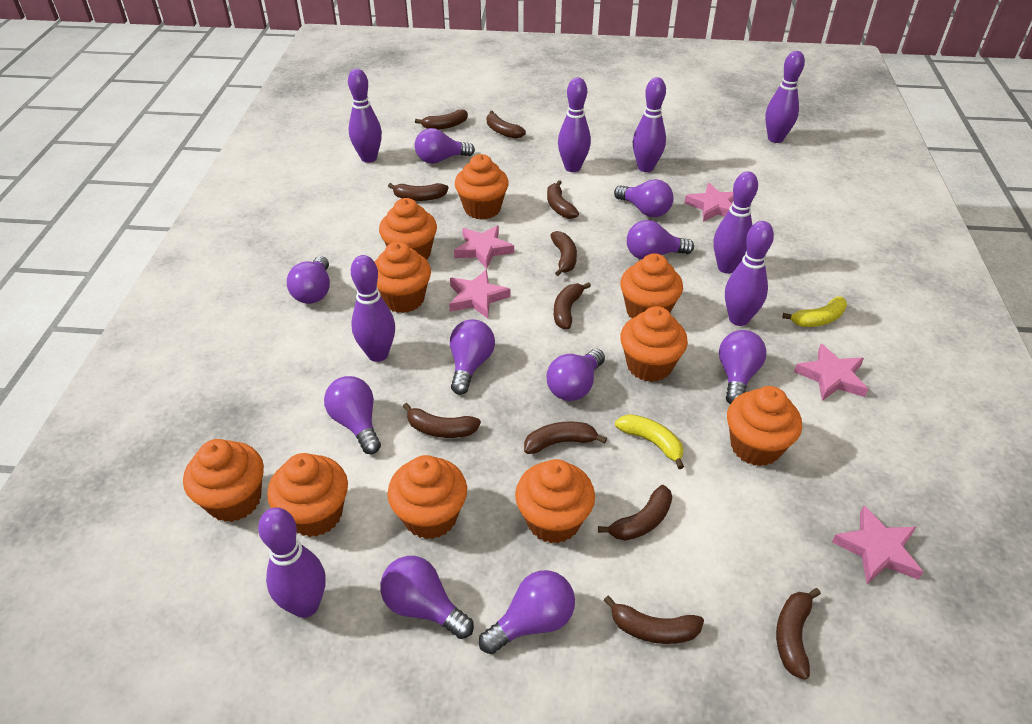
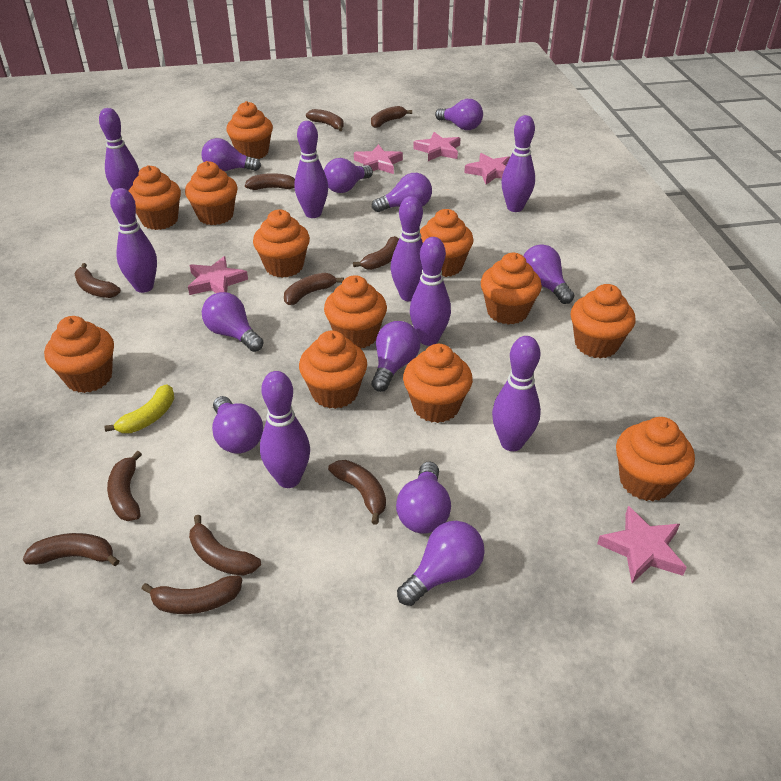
orange cupcake: [183,439,264,522] [267,453,348,537] [374,242,431,313] [379,198,437,260] [387,455,467,539] [455,154,509,220] [515,459,595,543] [620,253,683,318] [620,306,688,382] [727,386,802,466] = 10 -> [44,316,114,393] [129,165,181,230] [185,161,238,225] [226,101,273,159] [253,209,310,278] [299,330,367,409] [324,275,387,349] [403,344,473,423] [420,209,474,277] [481,253,542,325] [571,284,635,359] [616,417,695,501] = 12
yellow banana: [615,414,684,469] [782,296,847,327] = 2 -> [104,384,174,433] = 1

